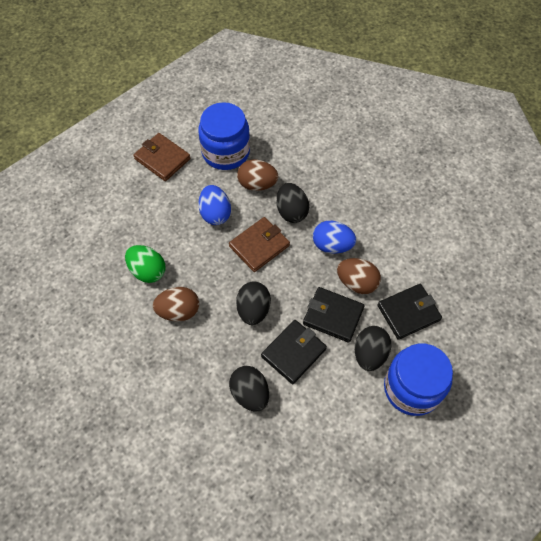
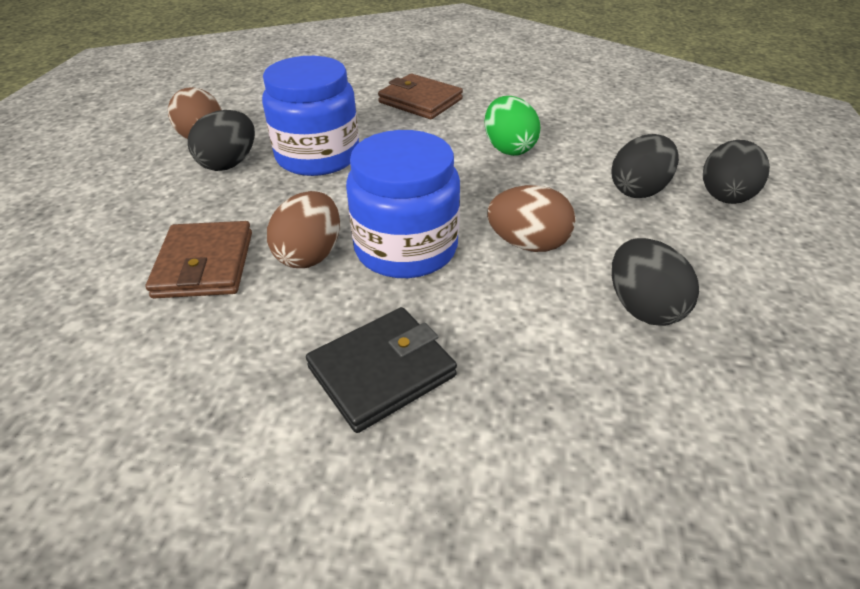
black wallet: [261,320,327,384] [303,287,364,343] [377,284,442,340] = 3 -> [306,307,457,433] = 1
blue egg: [198,185,231,225] [313,221,356,254] = 2 -> none = 0

